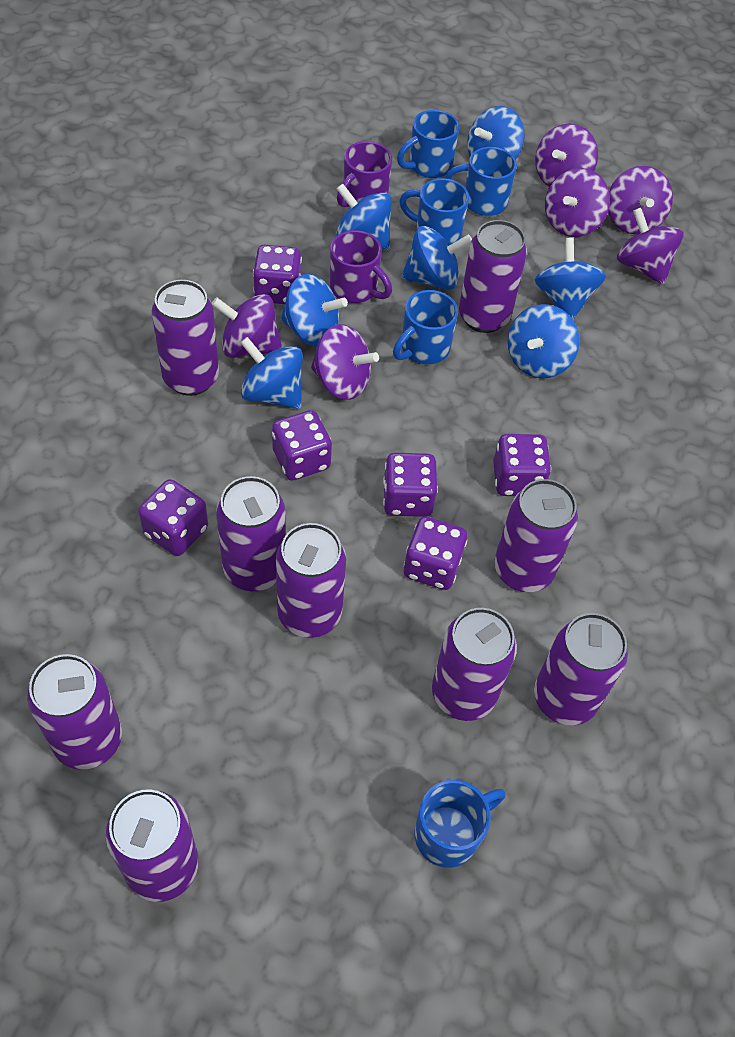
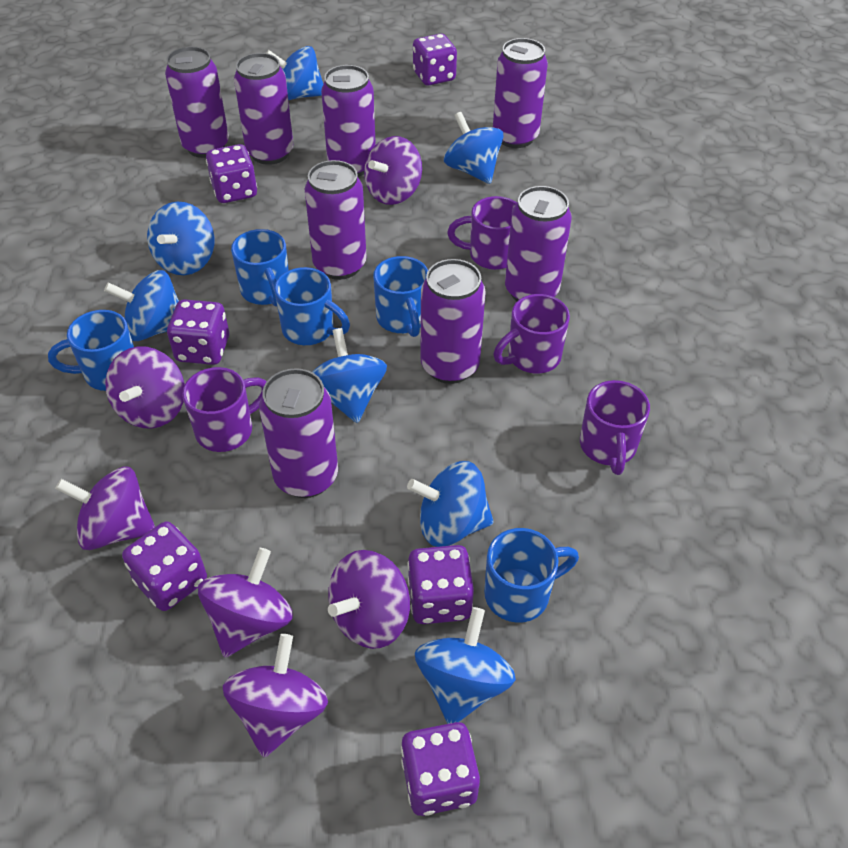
purple can: [27,654,122,770] [106,789,199,902] [152,280,219,396] [216,476,286,592] [276,523,346,638] [432,608,517,721] [459,220,527,333] [494,479,578,592] [534,613,628,725] = 9 -> [165,46,229,158] [234,53,293,165] [259,368,338,498] [305,160,367,280] [321,65,376,177] [420,259,486,384] [493,38,548,148] [505,186,572,301] = 8
purple mug: [330,230,392,303] [337,141,392,207] = 2 -> [182,367,267,452] [447,196,517,270] [493,294,570,373] [580,380,650,475] = 4

